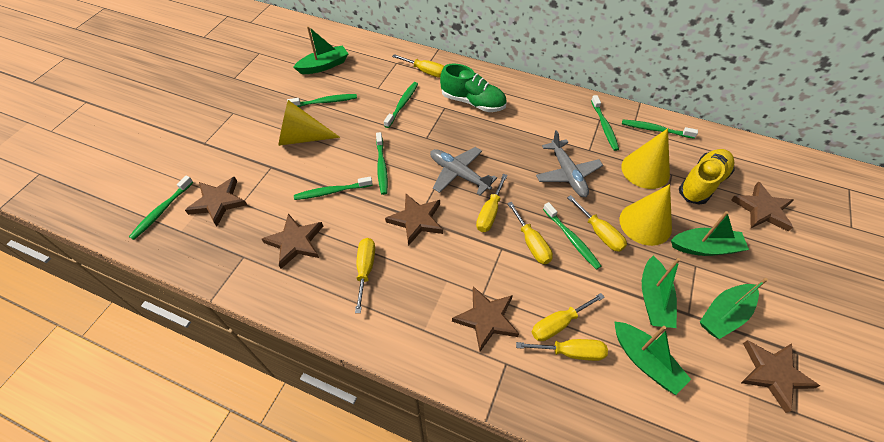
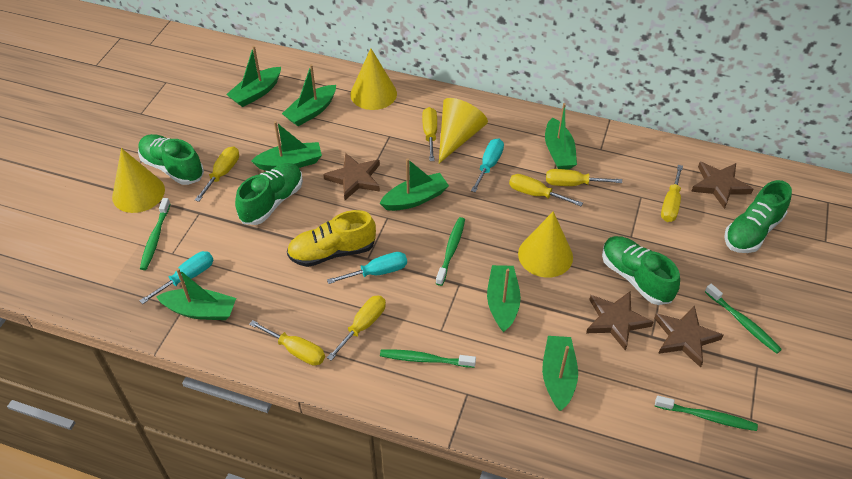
brown star: [185,177,247,226] [262,214,323,269] [385,194,443,246] [452,286,519,352] [731,181,793,232] [741,340,820,413] = 6 -> [323,153,380,200] [586,292,653,351] [654,305,724,368] [691,162,753,209] = 4
green boat: [293,26,348,74] [614,321,691,395] [642,256,680,328] [671,211,749,256] [700,278,768,339] = 5 -> [156,268,236,320] [226,46,281,107] [251,121,322,171] [282,64,336,126] [380,158,449,211] [487,265,521,332] [542,336,578,411] [545,103,577,170] = 8
green shoe: [440,63,507,112] = 1 -> [138,134,204,185] [235,163,303,225] [602,236,680,305] [724,180,792,253] = 4
green toothbrush: [129,176,193,240] [287,94,357,107] [294,176,373,200] [376,132,388,195] [384,82,418,128] [543,202,601,270] [591,95,619,151] [622,120,698,139] = 8 -> [140,198,170,270] [380,350,476,368] [436,217,465,286] [655,396,758,431] [705,284,782,354] = 5
grey plane: [430,147,497,196] [536,130,603,197] = 2 -> none = 0
turquoise screwdriver: none = 0 -> [139,251,213,304] [327,252,407,284] [471,138,504,192] = 3
yellow cone: [278,100,340,146] [619,184,672,246] [621,128,670,189] = 3 -> [112,148,165,213] [350,48,397,110] [439,98,488,163] [518,211,573,278] = 4

